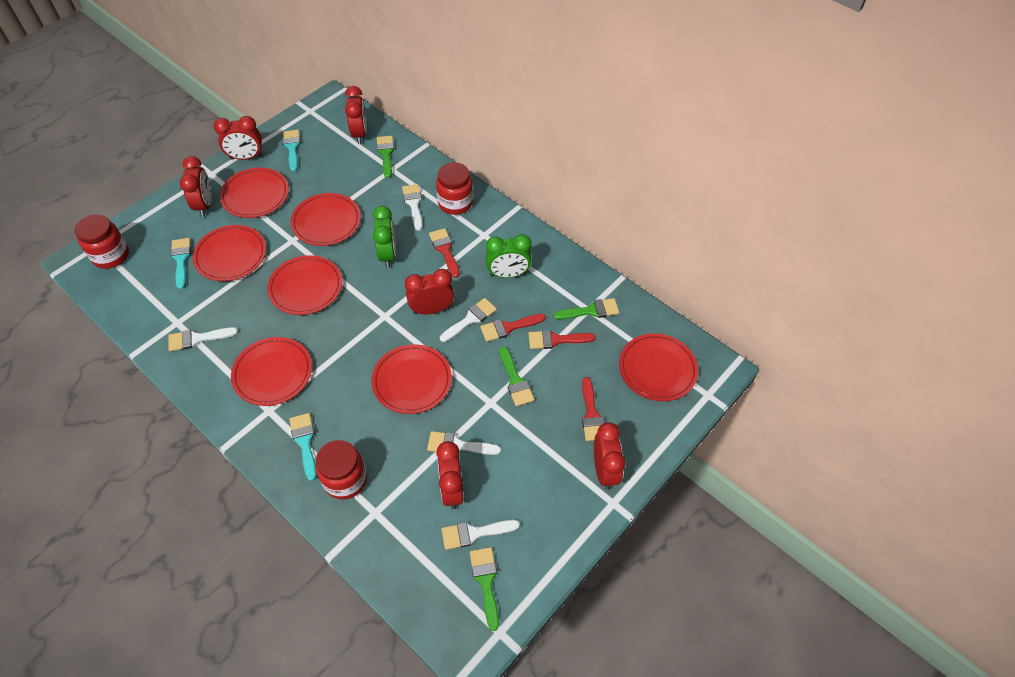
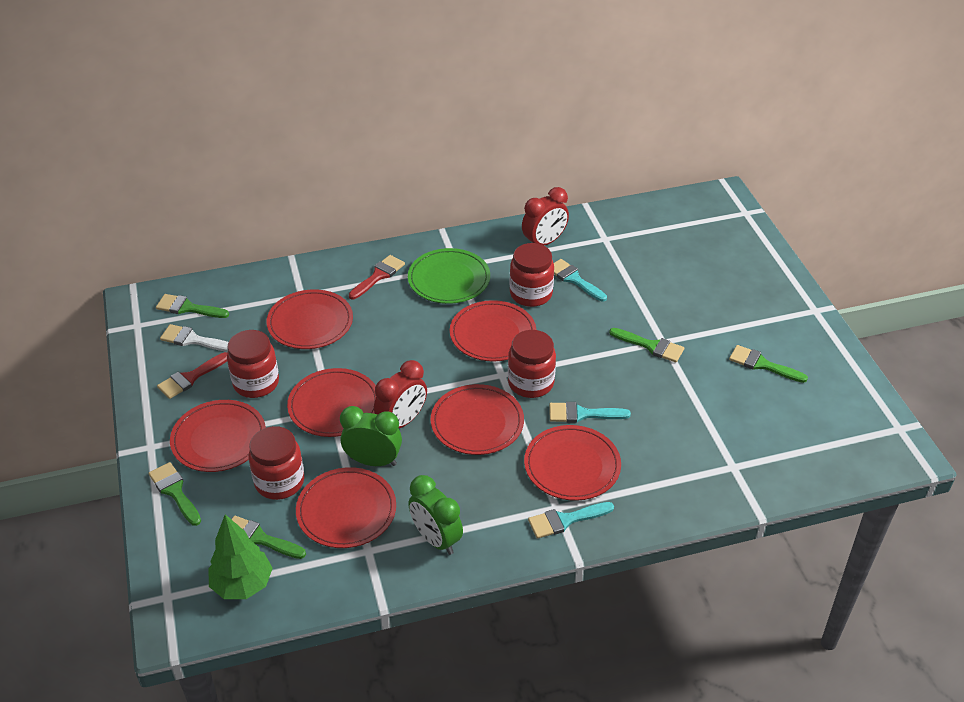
green brush: [377,136,394,178] [470,547,499,631] [499,346,534,406] [553,298,619,320] = 4 -> [148,462,201,526] [156,294,229,318] [231,516,306,559] [609,328,684,363] [729,345,808,383] = 5
green plate: none = 0 -> [408,248,490,304] = 1
green tree: none = 0 -> [209,515,273,599] = 1
red brush: [429,228,460,278] [480,314,546,342] [528,330,596,349] [582,377,604,441] = 4 -> [157,352,227,399] [349,255,405,299] = 2
red clock: [179,156,212,217] [213,116,263,160] [345,86,367,144] [405,269,454,315] [436,441,464,509] [594,422,625,490] = 6 -> [374,360,427,428] [522,187,569,245] = 2
red jar: [75,214,129,269] [316,440,367,499] [436,162,473,215] = 3 -> [227,330,279,398] [249,426,304,500] [508,330,556,398] [510,243,554,307] = 4
white brush: [168,327,238,351] [402,184,423,231] [427,431,501,455] [440,298,497,342] [442,520,520,550] = 5 -> [160,324,229,352] = 1

